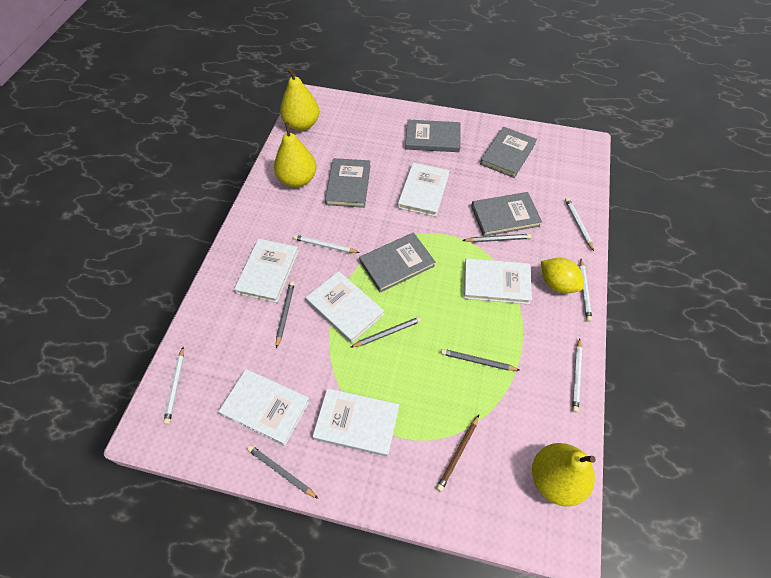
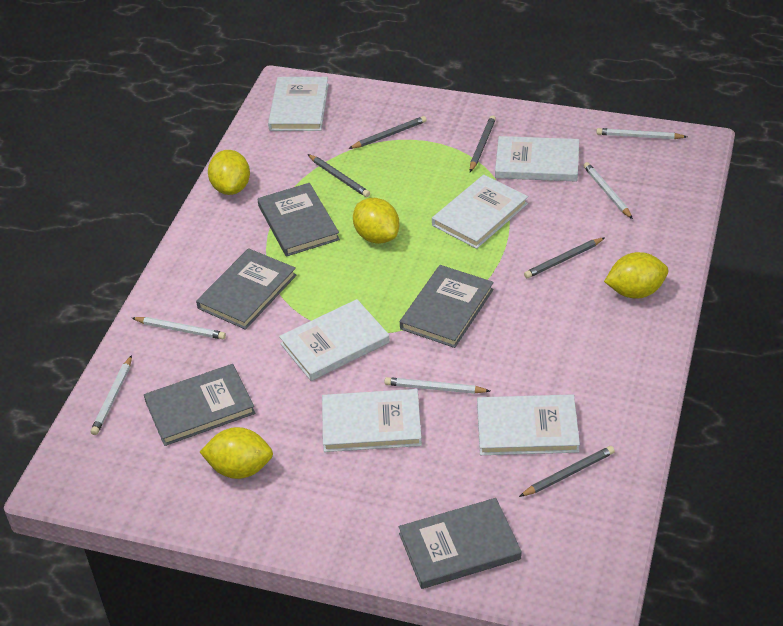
brown pencil: [436,415,479,492] = 1 -> none = 0
yellow lemon: [541,258,584,293] = 1 -> [200,427,273,479] [208,150,250,195] [353,198,399,244] [604,252,668,299] = 4
yellow pear: [274,122,316,187] [280,68,319,131] [532,443,596,507] = 3 -> none = 0

